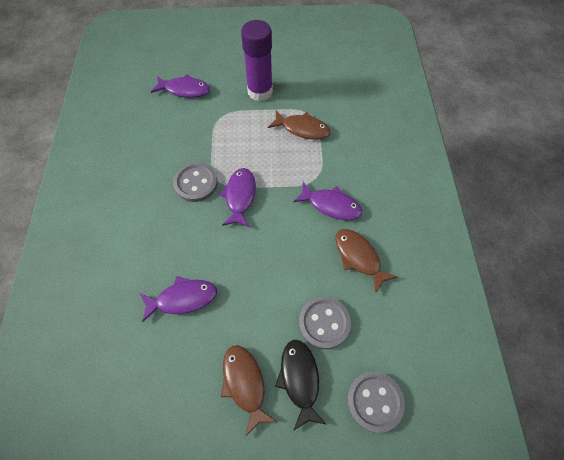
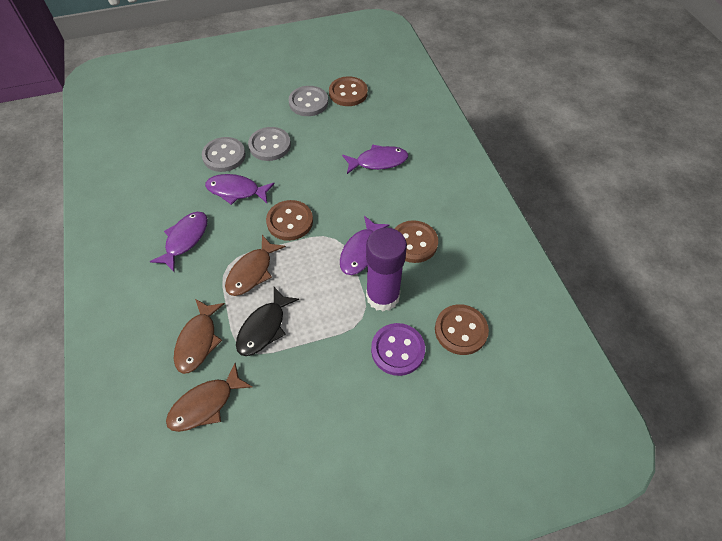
brown button: none = 0 -> [266,200,313,241] [329,76,368,106] [395,220,438,263] [435,304,489,355] = 4
purple button: none = 0 -> [371,323,425,376] = 1

